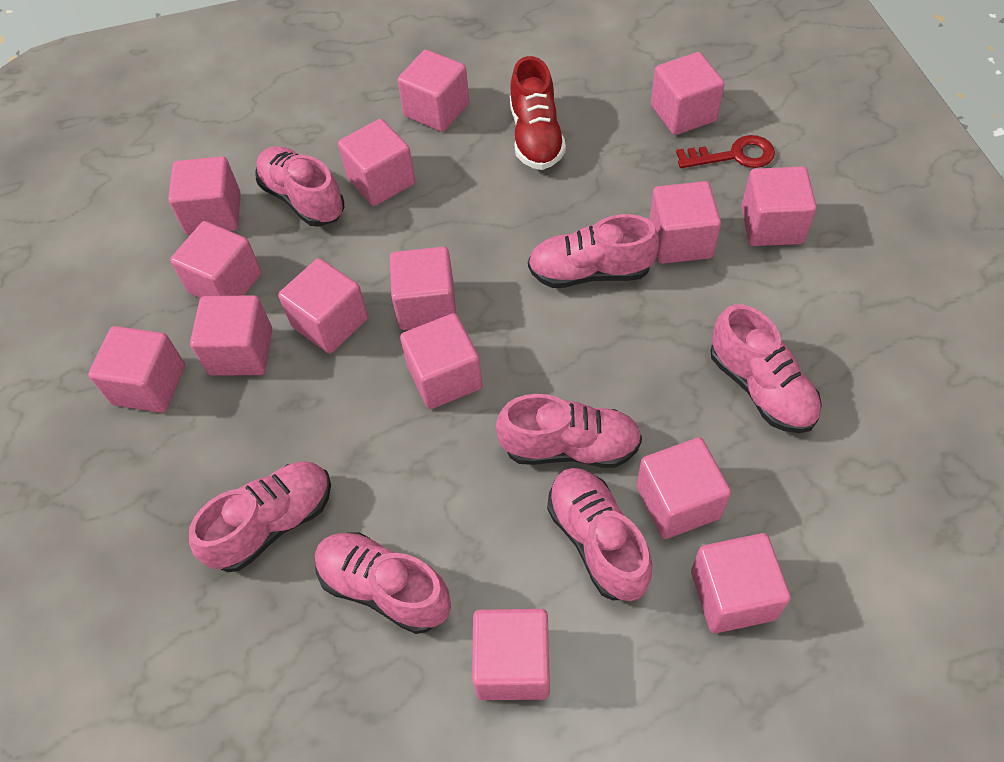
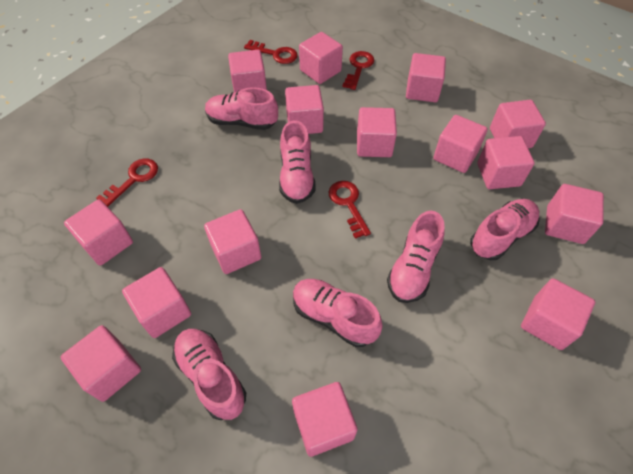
pink shoe: [189,461,331,572] [255,146,344,227] [315,532,451,634] [496,394,642,468] [528,214,659,288] [547,468,652,601] [711,304,822,433] = 7 -> [172,329,246,420] [205,87,278,130] [279,120,315,204] [293,279,383,347] [387,210,445,303] [470,199,540,260] = 6
red key: [676,135,775,168] = 1 -> [96,158,158,207] [244,40,298,64] [329,181,371,239] [342,51,374,90] = 4
red shoe: [510,56,566,170] = 1 -> none = 0

